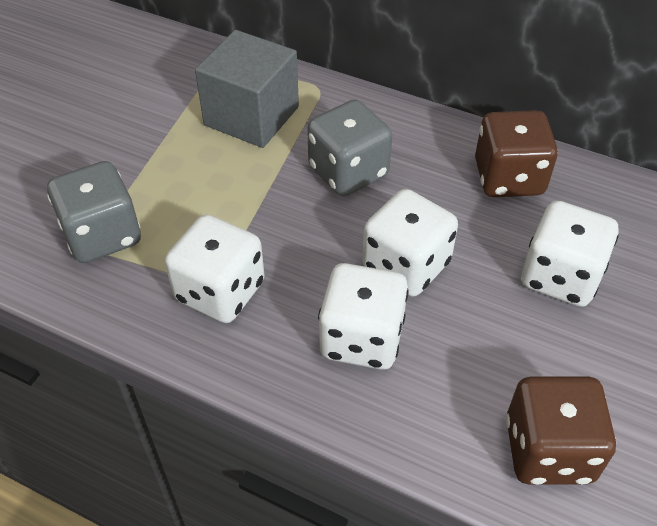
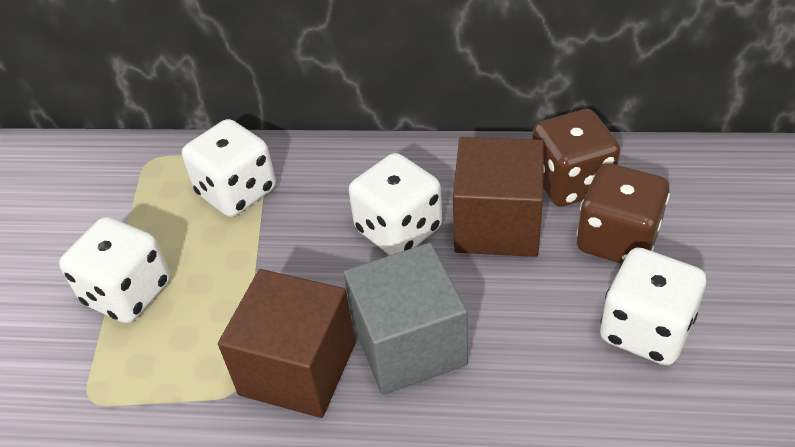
brown cube: none = 0 -> [218,269,356,418] [453,137,544,257] = 2
grey dice: [47,161,141,263] [307,100,392,196] = 2 -> none = 0

